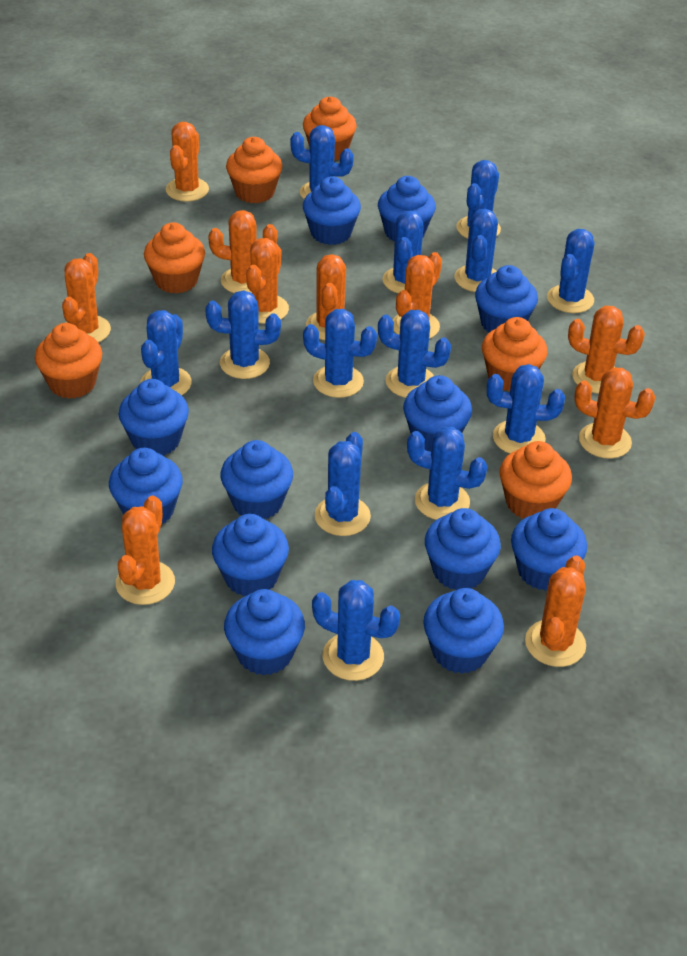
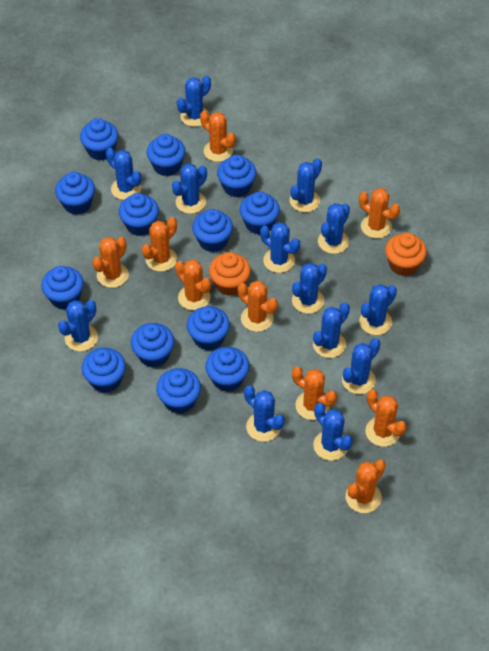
blue cupcake: [109,448,183,525] [119,379,189,455] [212,514,289,596] [220,440,293,519] [224,589,305,675] [303,176,361,245] [378,176,436,242] [403,375,472,452] [423,588,504,674] [425,508,501,590] [475,265,538,332] [511,508,587,591] = 12 -> [41,266,84,310] [55,172,95,215] [80,118,119,161] [82,348,126,393] [119,193,159,236] [131,323,174,368] [147,134,186,176] [156,368,201,414] [187,306,230,351] [192,209,233,252] [205,347,250,392] [217,155,257,197] [239,191,280,235] = 13
orange cactus: [62,253,111,343] [116,495,175,605] [166,122,209,202] [208,210,277,293] [246,238,289,324] [306,254,346,340] [393,252,442,339] [525,555,586,667] [568,306,645,394] [574,367,655,459] = 10 -> [92,237,129,288] [142,217,177,272] [175,259,211,310] [200,110,236,162] [238,281,278,332] [292,367,337,420] [346,460,386,513] [359,188,400,239] [365,390,407,447] = 9
orange cupcake: [35,323,102,399] [144,222,205,294] [226,137,282,203] [303,97,357,161] [482,317,547,392] [499,441,572,519] = 6 -> [209,252,251,296] [385,233,427,276] = 2

